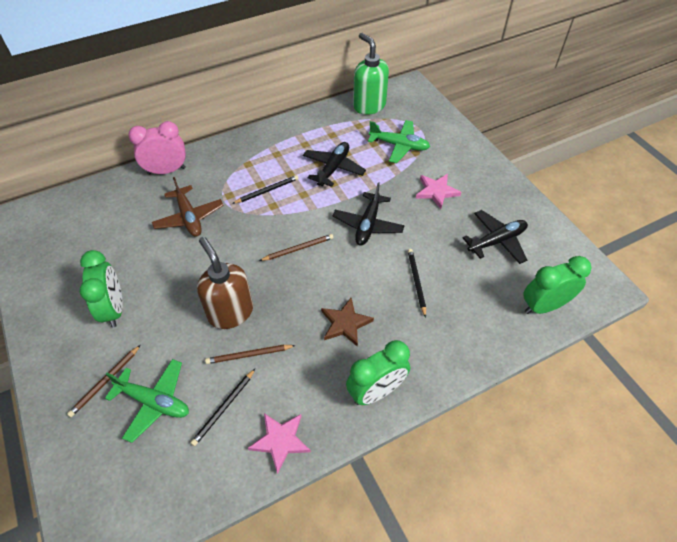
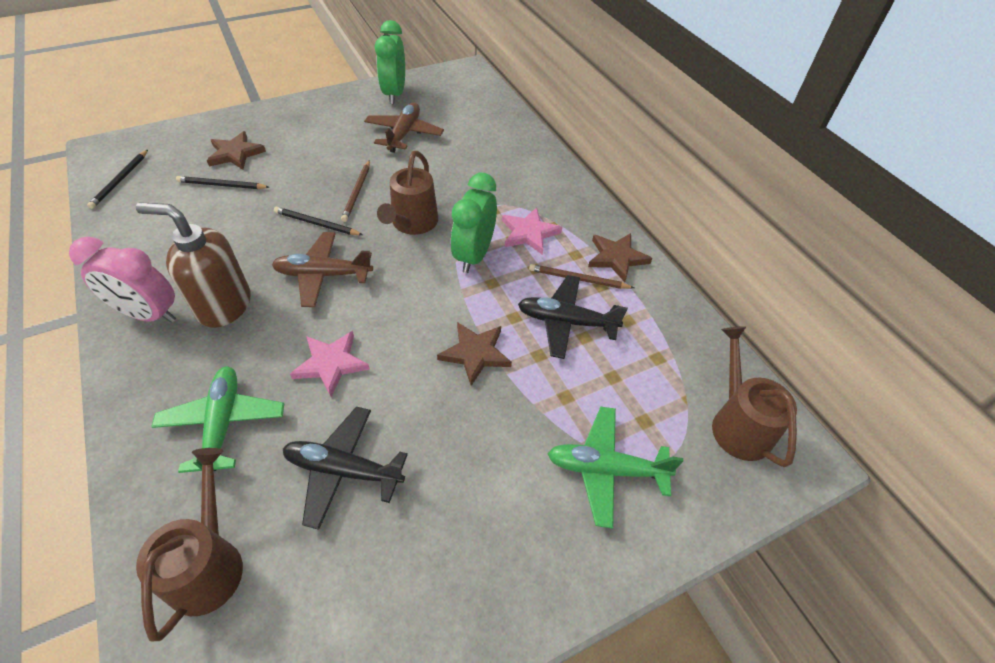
black plane: [303,142,366,187] [333,182,405,246] [462,210,528,264] = 3 -> [283,406,408,530] [518,275,628,359] = 2
brown pencil: [67,345,141,417] [205,345,296,364] [259,234,334,261] = 3 -> [341,160,370,222] [529,264,634,289] = 2
brown plane: [152,177,224,237] = 1 -> [272,232,373,307] [364,103,444,153] = 2
brown star: [321,298,374,347] = 1 -> [207,131,266,170] [437,322,512,386] [588,233,652,282] = 3
brown watering can: none = 0 -> [136,448,243,641] [377,151,438,235] [712,326,797,467] = 3
green clock: [80,250,123,328] [346,340,410,405] [523,256,592,314] = 3 -> [375,20,405,104] [451,173,497,273] = 2
green soap dispenser: [353,33,389,115] = 1 -> none = 0

